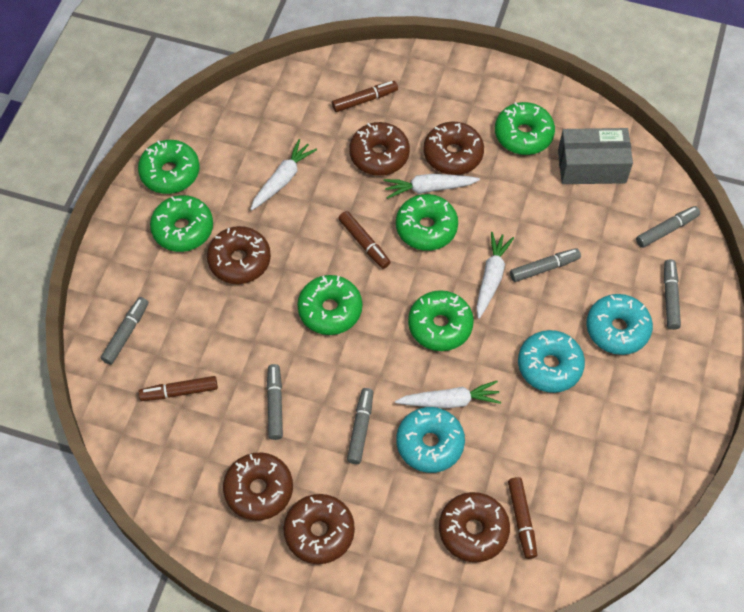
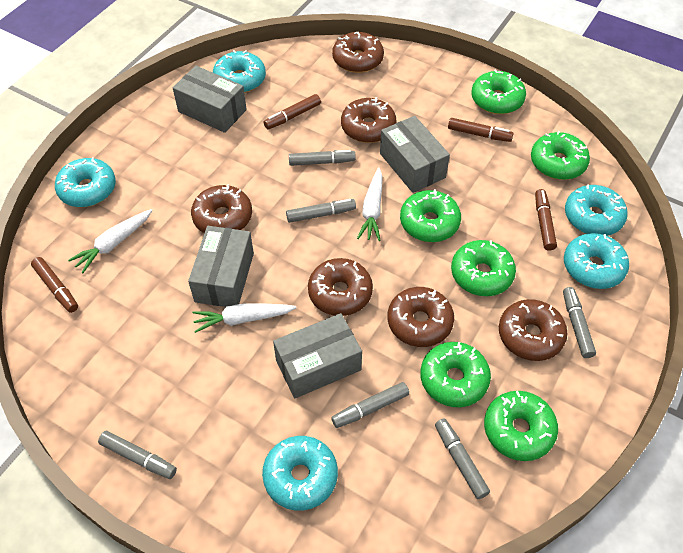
grey box: [558,128,633,184] = 1 -> [173,66,247,133] [188,226,254,307] [273,313,362,398] [380,116,450,193] = 4
turquoise donut: [396,407,465,473] [518,330,585,393] [586,294,653,355] = 3 -> [55,157,116,207] [213,50,266,93] [262,436,338,511] [564,233,629,289] [565,185,627,236] = 5
white carrot: [250,139,317,210] [384,174,480,199] [395,381,501,408] [476,232,514,319] = 4 -> [68,209,153,273] [192,303,297,333] [357,167,382,241] = 3

